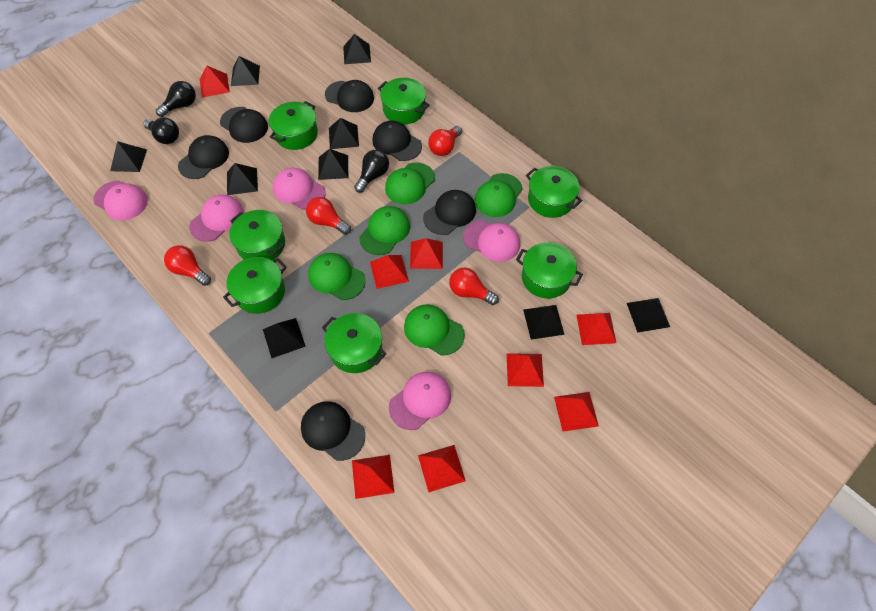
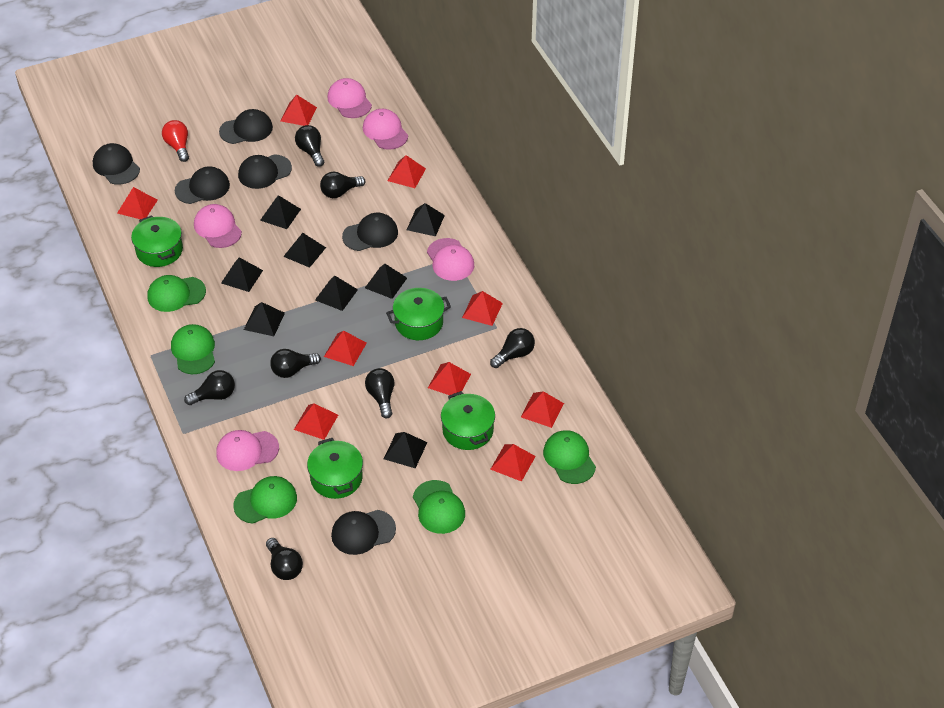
black light bulb: [143,118,179,144] [156,81,196,117] [354,150,389,193] = 3 -> [184,370,235,405] [266,538,303,580] [270,349,321,378] [295,125,324,167] [320,172,366,198] [365,368,394,418] [490,328,535,368] = 7
black pyramid: [110,141,147,172] [227,163,258,195] [231,56,260,86] [263,318,306,358] [318,149,348,180] [329,118,359,149] [343,34,371,64] [523,305,565,340] [627,298,670,333] = 9 -> [221,257,263,292] [244,302,285,336] [260,195,301,229] [283,233,326,268] [315,276,358,311] [365,264,407,299] [384,432,427,468] [407,203,445,236] = 8
green pot: [223,257,287,314] [229,210,285,260] [269,101,318,150] [322,313,386,373] [378,78,429,125] [516,242,583,299] [526,166,583,218] = 7 -> [131,215,183,267] [307,438,363,499] [386,288,451,340] [441,391,495,450] = 4
red light bulb: [164,245,211,286] [306,197,351,235] [428,126,462,156] [449,268,499,305] = 4 -> [162,120,189,162] = 1
red pyramid: [200,66,230,98] [352,455,394,499] [370,255,409,289] [410,238,443,269] [418,445,466,492] [506,353,544,387] [554,392,599,432] [577,313,616,345] = 8 -> [117,187,158,219] [281,95,317,126] [294,403,338,440] [324,331,367,366] [387,155,426,188] [428,362,471,395] [462,291,503,326] [490,444,536,482] [521,391,564,428] = 9

